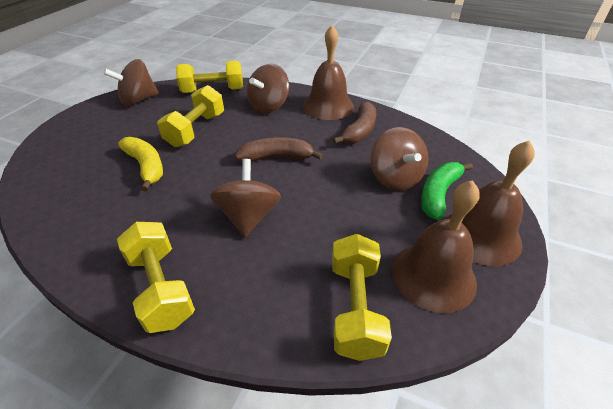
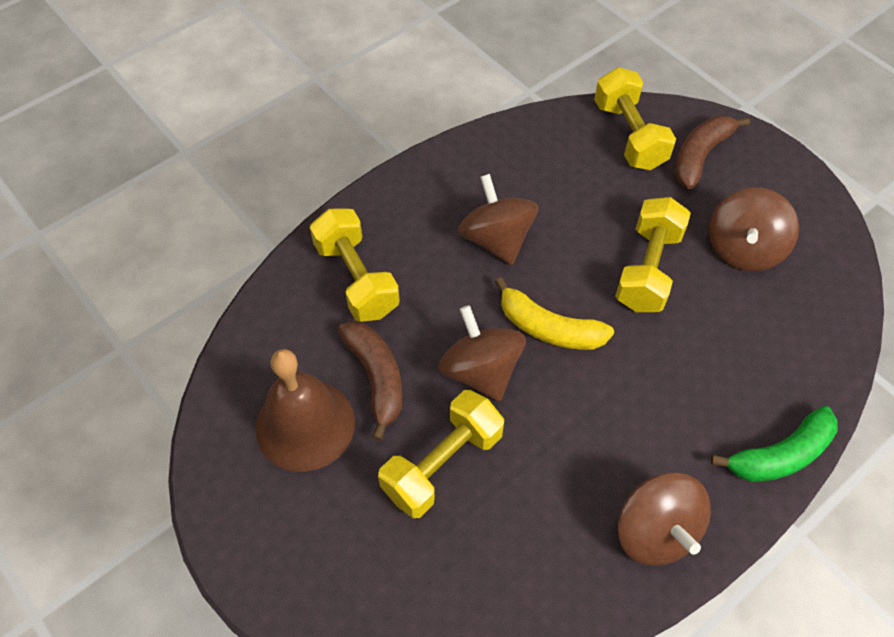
brown bell: [303,25,354,120] [392,180,480,313] [447,140,535,266] = 3 -> [255,349,355,472] = 1

